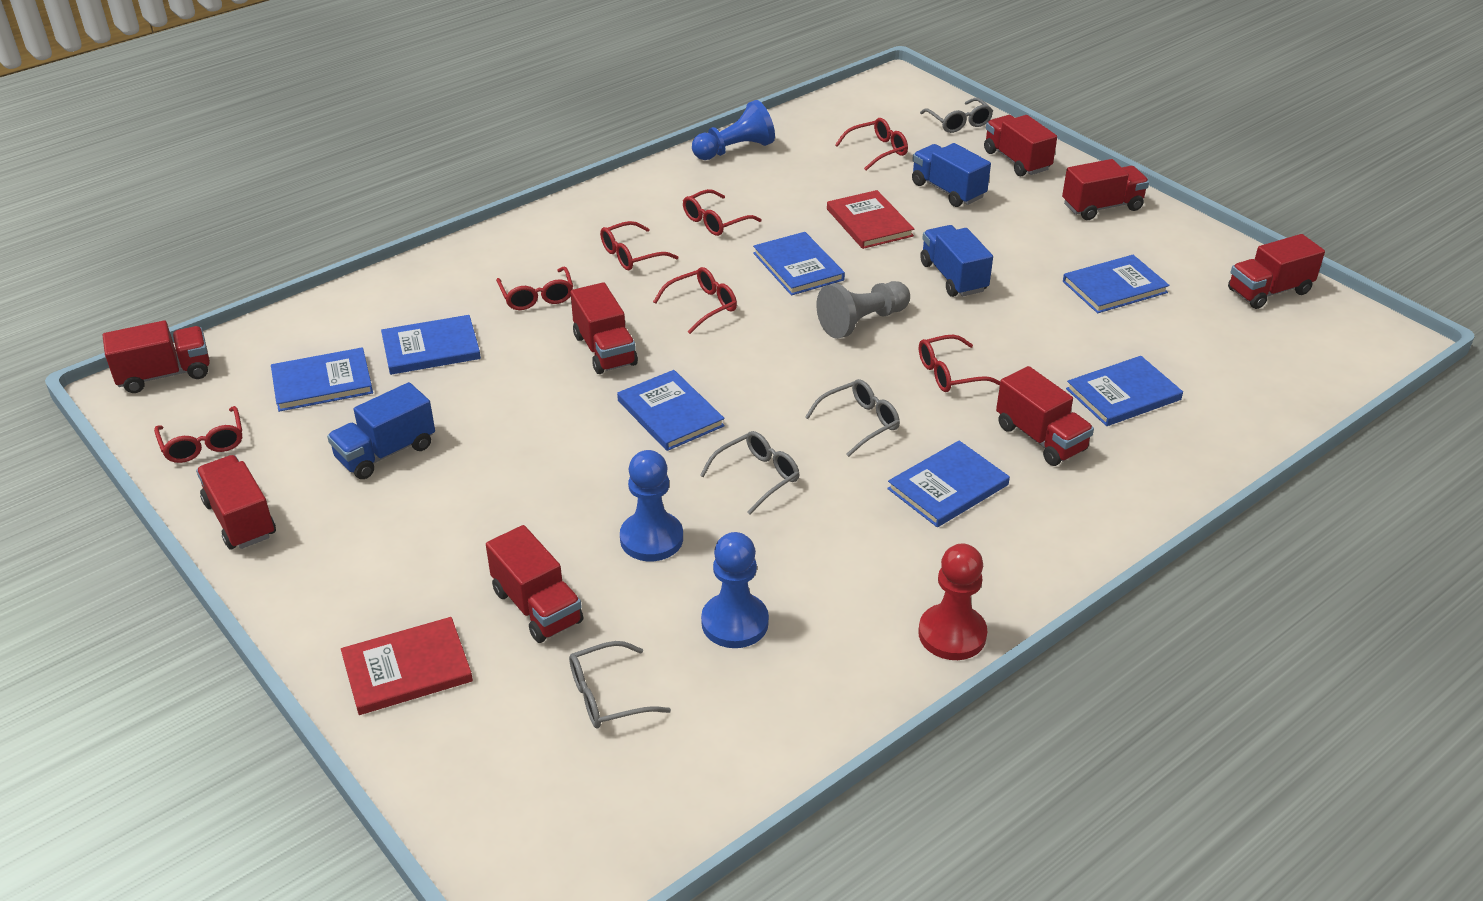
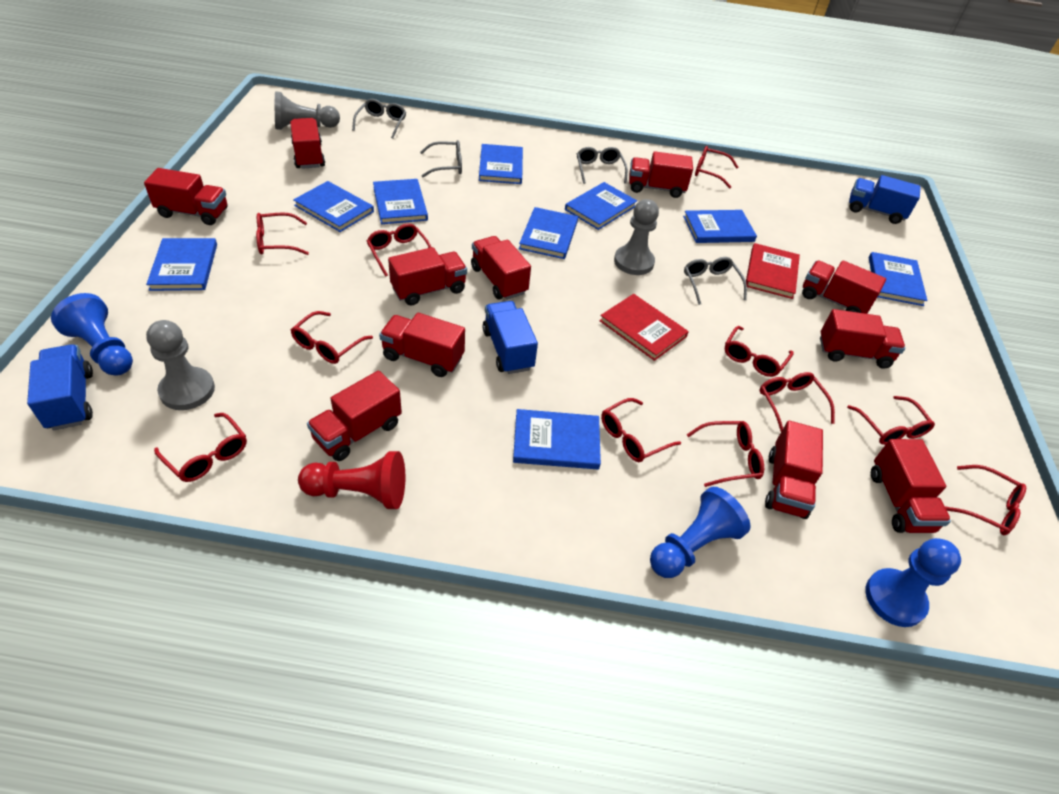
blue book: [271,347,373,412] [381,315,481,375] [617,370,725,451] [753,232,845,295] [887,440,1010,527] [1063,255,1170,313] [1066,356,1183,426] = 7 -> [146,238,217,291] [293,181,374,232] [373,179,428,224] [479,144,523,184] [513,409,601,469] [519,207,578,259] [565,182,637,230] [683,210,757,243] [869,252,928,306] = 9
grey pawn: [816,281,910,339] = 1 -> [146,320,215,410] [275,91,340,130] [614,199,659,275] = 3
red glasses: [154,406,242,463] [496,266,573,310] [600,221,678,270] [653,267,737,334] [683,189,762,236] [835,118,908,170] [919,335,1000,392] = 7 -> [154,413,247,482] [256,212,309,255] [291,311,373,364] [367,223,431,277] [601,398,681,462] [687,421,764,487] [695,146,738,189] [725,326,794,377] [759,372,835,431] [847,396,935,445] [945,465,1026,535] = 11
red truck: [103,321,210,393] [196,455,276,549] [486,525,583,643] [570,282,638,374] [984,115,1057,176] [996,366,1094,466] [1062,159,1149,220] [1228,234,1325,309] = 8 -> [144,168,227,225] [290,118,325,169] [307,371,402,461] [379,313,465,377] [388,247,467,305] [471,236,531,300] [629,151,693,198] [765,421,823,519] [802,260,886,314] [820,309,905,368] [871,439,951,533] = 11

